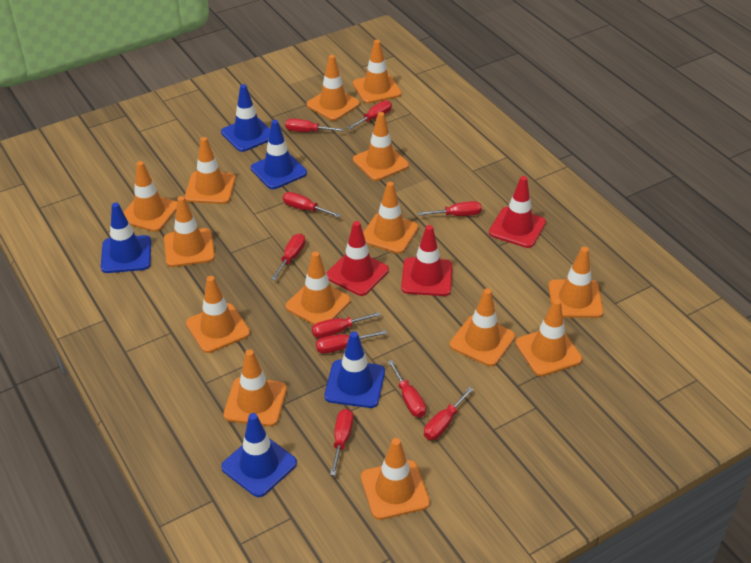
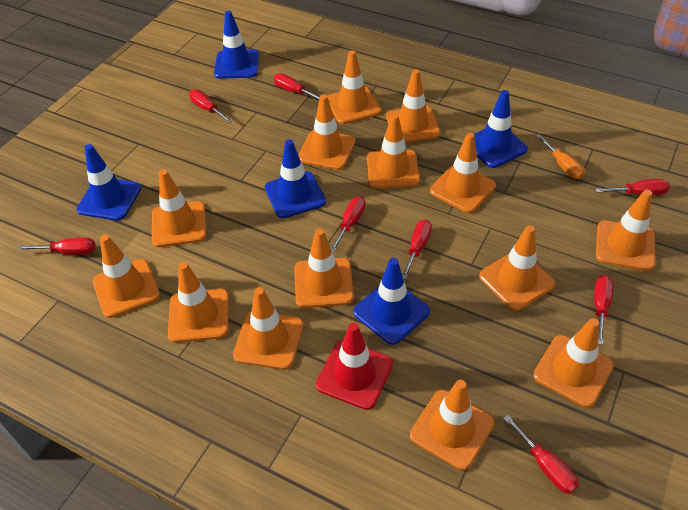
orange screwdriver: none = 0 -> [535,134,585,179] = 1
red screwdriver: [271,234,305,280] [283,192,341,217] [285,119,344,132] [312,312,381,338] [316,330,387,354] [330,409,353,476] [347,100,392,130] [388,360,426,417] [418,201,482,216] [424,387,474,440] = 10 -> [18,237,95,255] [189,89,233,123] [273,73,320,100] [331,196,365,252] [402,220,432,279] [503,415,579,494] [594,275,613,345] [595,179,670,195] = 8
red traffic cone: [327,221,389,296] [401,225,453,296] [489,176,546,248] = 3 -> [316,323,393,410] = 1

